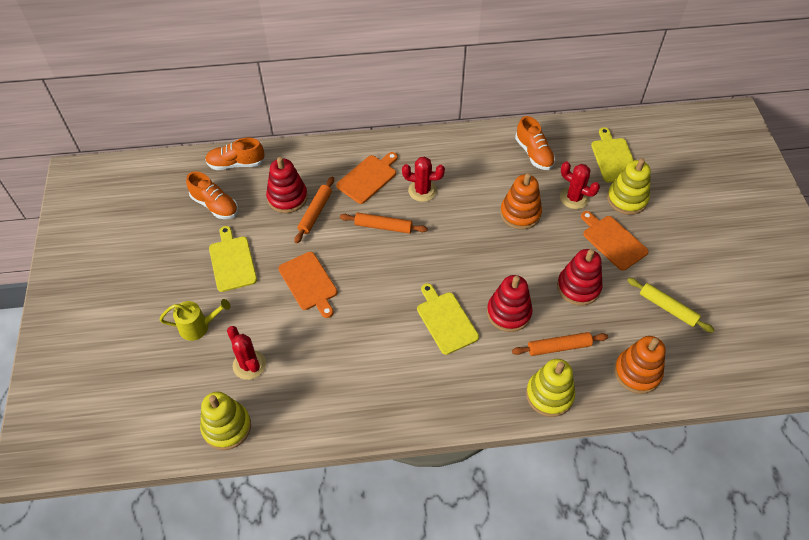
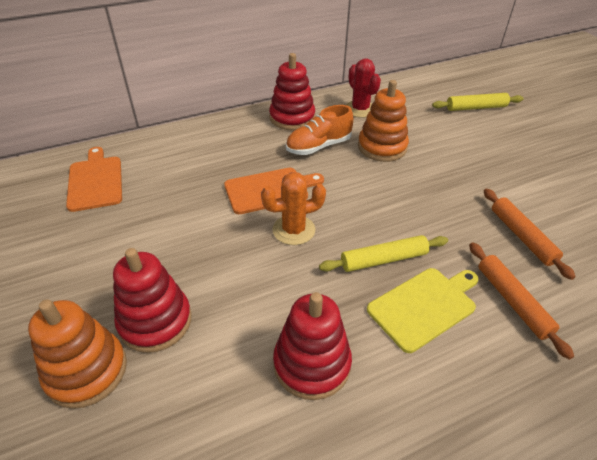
orange cactus: none = 0 -> [261,172,326,245] = 1
orange cutting board: [278,252,337,318] [336,152,398,204] [581,211,649,271] = 3 -> [66,147,122,212] [224,168,324,214] = 2
orange rolling pin: [294,176,334,243] [340,213,428,234] [512,332,608,356] = 3 -> [469,243,574,360] [484,189,575,280] = 2
orange shoe: [186,171,238,219] [205,138,265,170] [515,116,555,170] = 3 -> [286,105,353,155] = 1
red cactus: [227,326,266,380] [402,156,445,202] [560,161,600,209] = 3 -> [346,59,381,118] = 1
yellow cutting board: [209,226,257,292] [417,283,479,355] [591,127,634,183] = 3 -> [367,268,479,353] = 1
yellow rolling pin: [627,278,714,333] = 1 -> [319,235,448,272] [432,93,523,111] = 2
yellow stacking toy: [200,392,251,450] [526,359,575,417] [607,158,651,215] = 3 -> none = 0
yellow watering can: [159,299,231,341] = 1 -> none = 0

